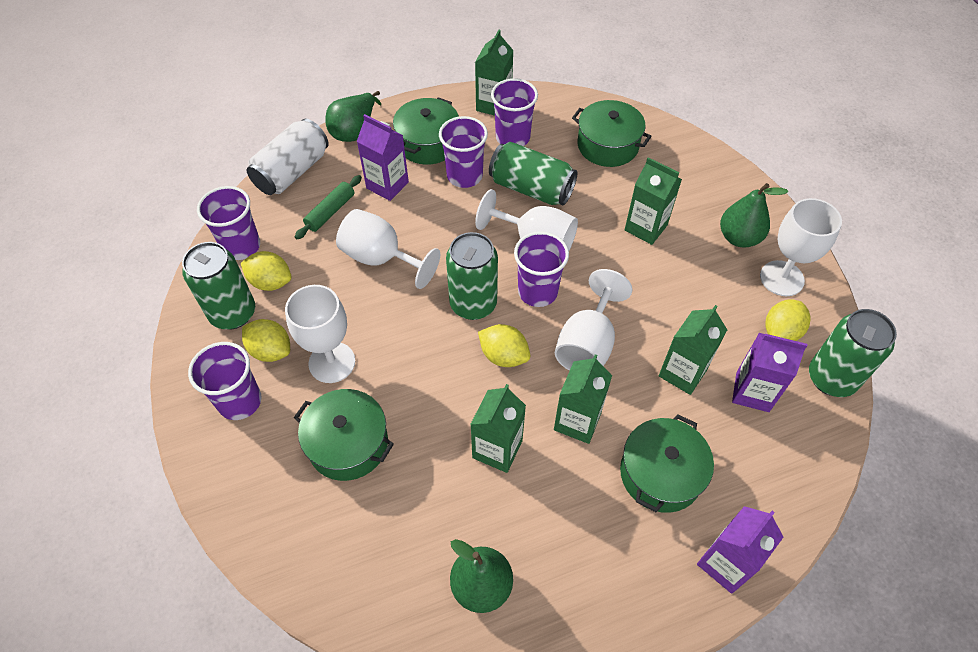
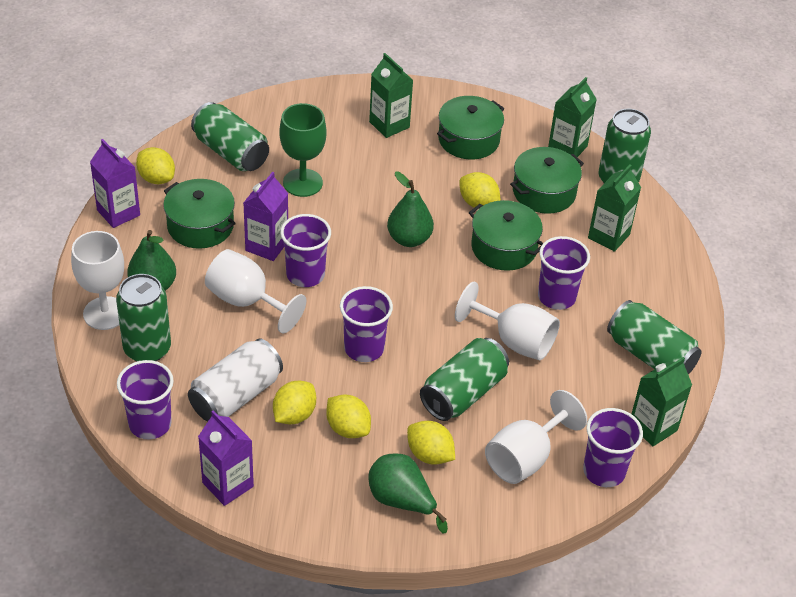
green can: [182,242,255,329] [446,232,498,320] [489,142,577,205] [809,309,897,397] = 4 -> [116,274,171,362] [191,102,269,171] [420,338,509,421] [599,109,651,183] [607,300,702,375] = 5
green carton: [470,384,526,473] [475,30,514,116] [554,354,612,444] [625,157,682,245] [659,305,727,395] = 5 -> [369,53,413,138] [548,77,597,157] [588,164,641,252] [632,357,692,446] = 4
green goblet: none = 0 -> [279,103,326,197] = 1
green rolling pin: [295,175,362,239] = 1 -> none = 0
white goblet: [285,285,355,383] [336,209,440,289] [475,189,578,250] [555,269,632,371] [760,198,842,296] = 5 -> [71,231,124,330] [205,249,306,333] [455,282,560,360] [485,390,587,484] = 4
yellow lemon: [241,251,291,291] [242,319,290,362] [478,324,530,367] [765,299,811,341] = 4 -> [136,147,175,184] [273,381,316,424] [326,395,371,438] [407,421,455,465] [459,172,501,209] = 5

